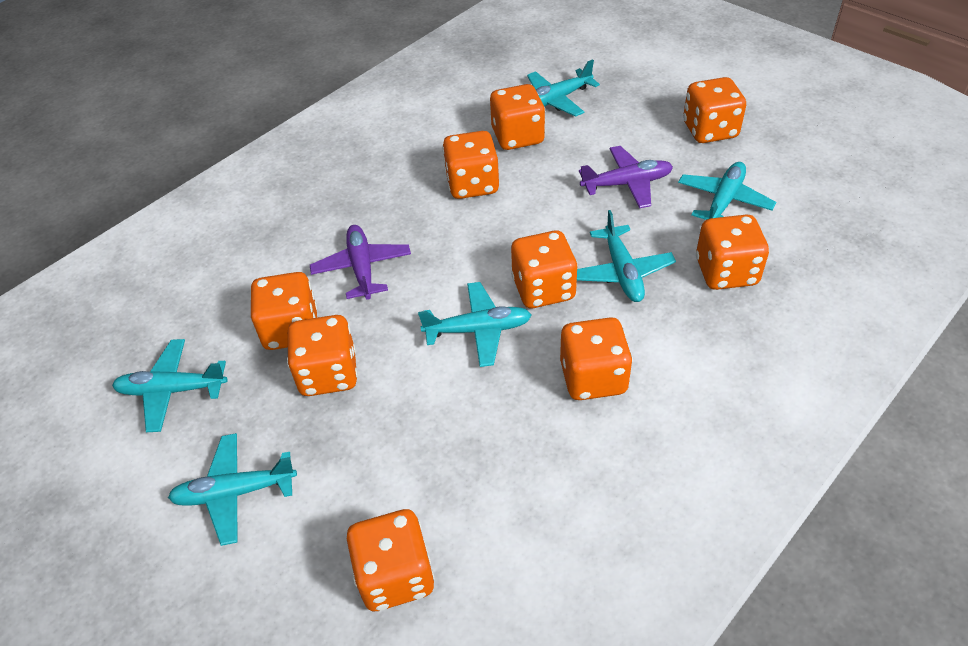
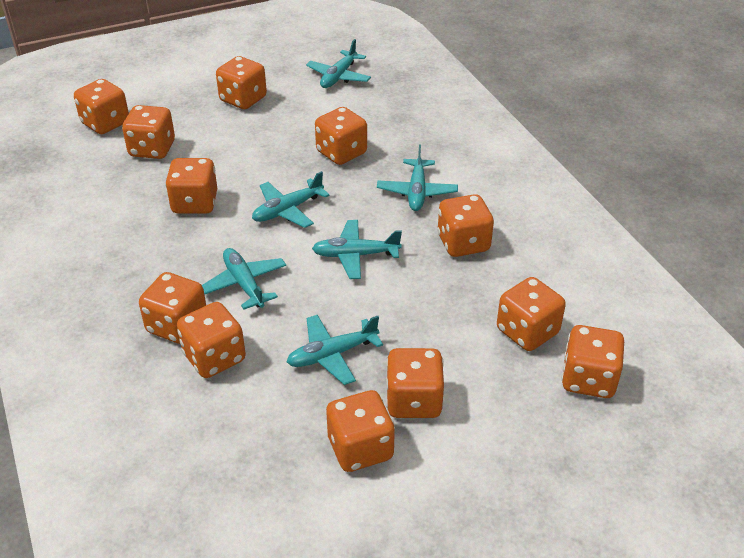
orange dice: [251,272,318,350] [287,315,358,396] [347,509,435,611] [442,131,499,199] [490,84,545,150] [511,231,578,308] [560,317,633,400] [683,77,746,143] [696,214,769,290] = 9 -> [74,79,129,134] [122,105,175,159] [139,272,206,344] [165,158,217,214] [177,302,246,378] [216,56,267,109] [315,107,367,165] [326,390,395,472] [386,348,444,418] [437,194,494,257] [497,277,566,351] [561,325,624,398] = 12
purple plane: [310,225,411,300] [579,146,673,208] = 2 -> none = 0

